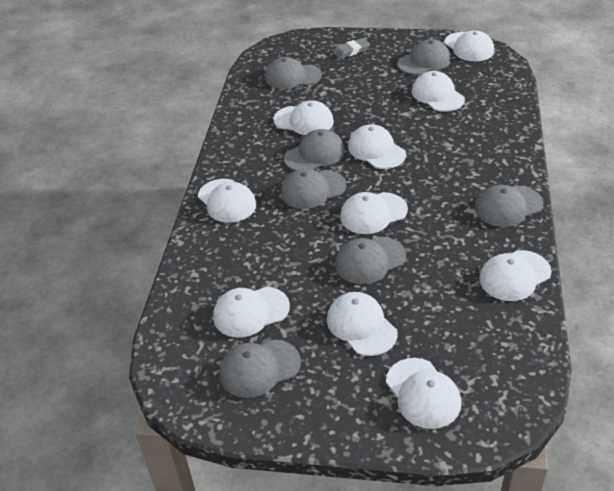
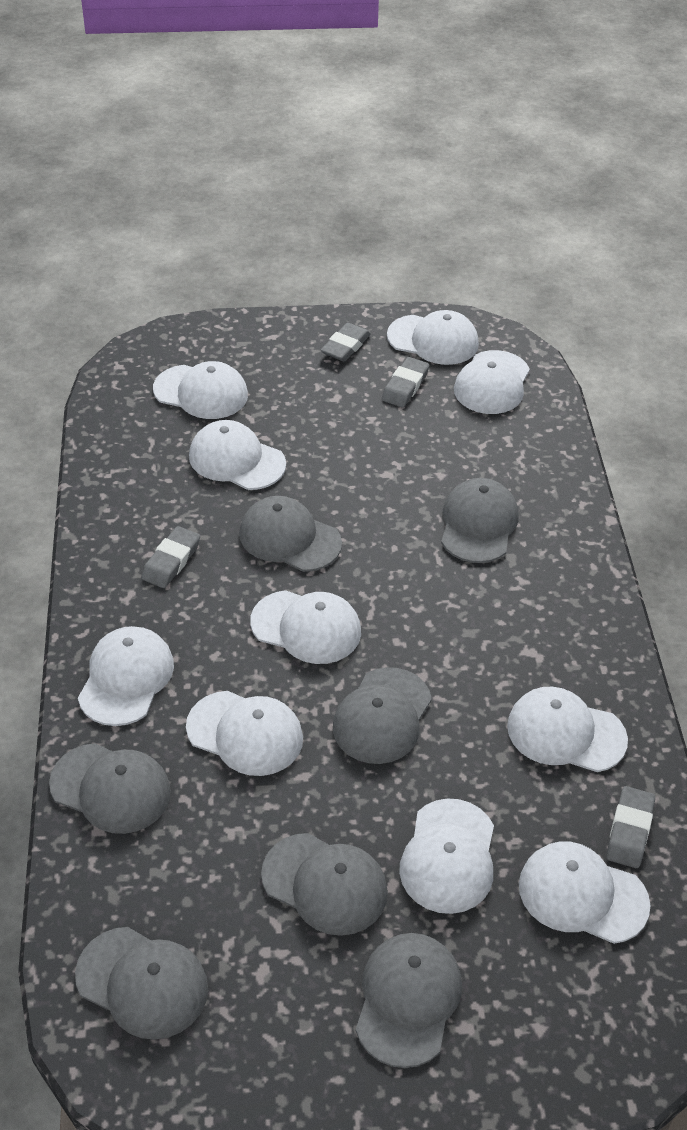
grey eraser: [333,38,370,59] = 1 -> [141,526,200,588] [321,323,371,361] [382,357,429,407] [606,786,655,868] = 4

